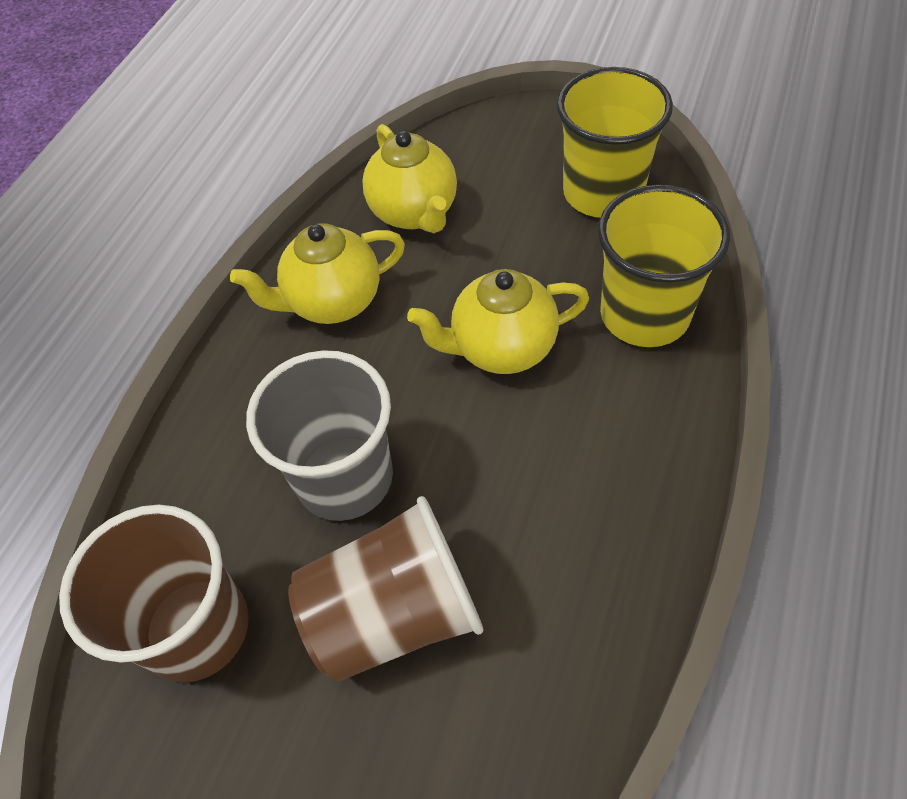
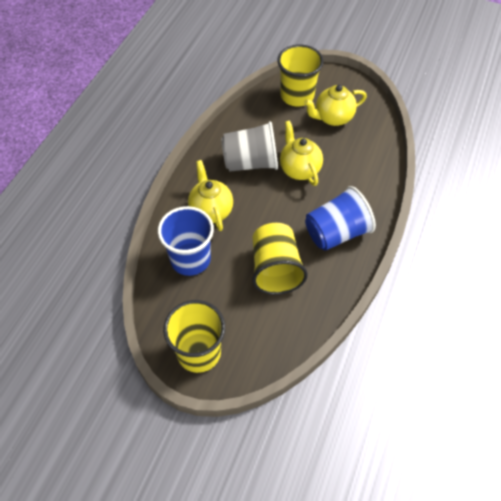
blue cup: none = 0 -> [158,206,214,276] [305,186,376,251] = 2
brown cup: [59,505,249,683] [288,496,483,682] = 2 -> none = 0
yellow cup: [557,67,673,218] [598,185,730,347] = 2 -> [163,300,225,373] [252,223,308,295] [277,45,324,106] = 3

